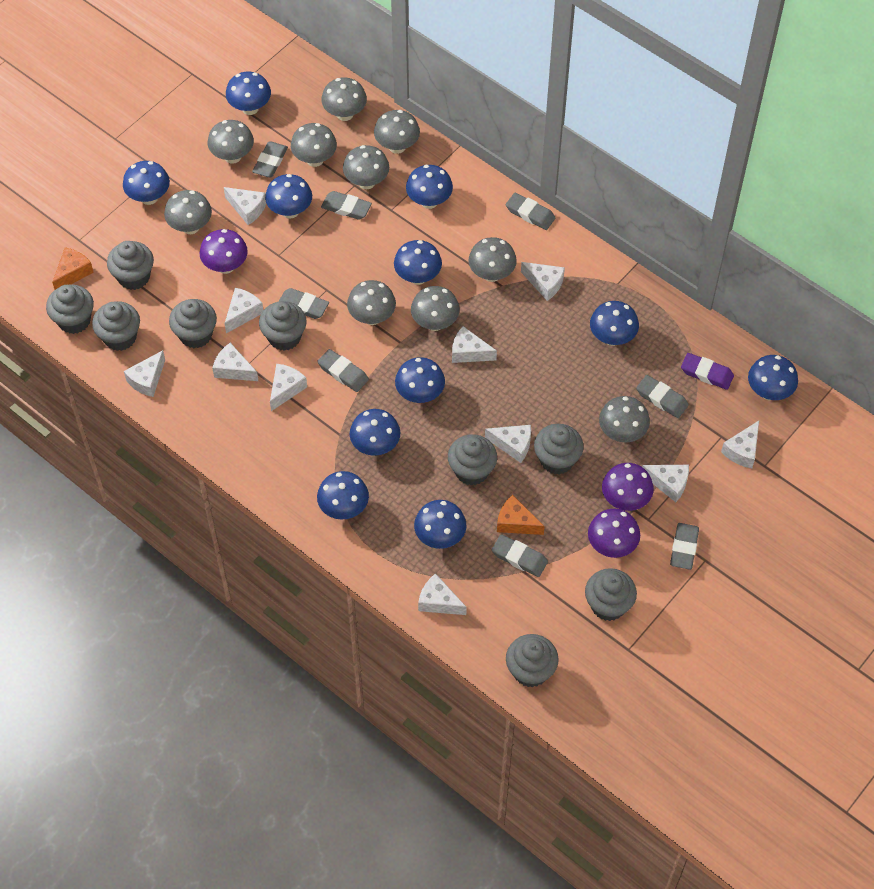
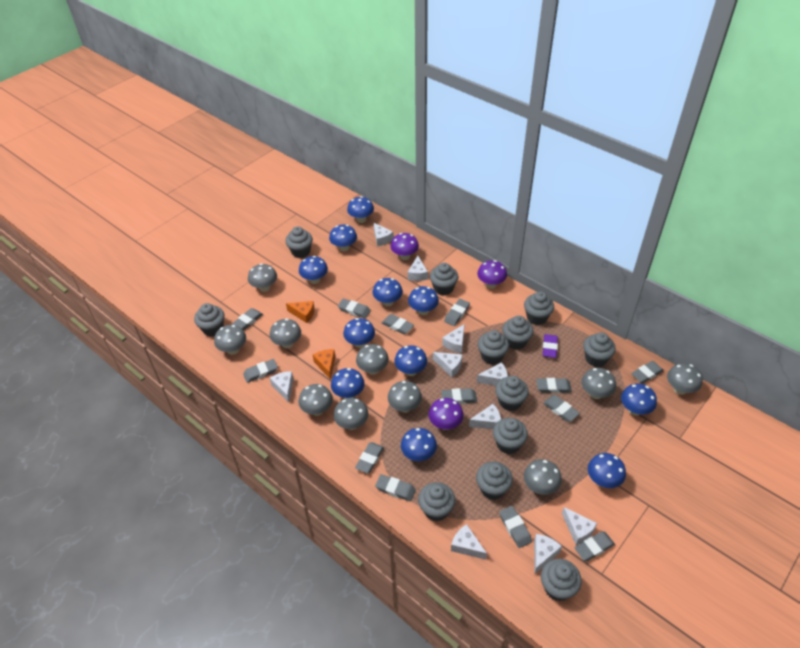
grey cupcake: [46,285,94,334] [92,301,140,351] [107,241,154,290] [169,299,217,348] [259,301,307,351] [448,434,497,486] [506,634,559,687] [534,424,584,475] [585,568,637,621] = 9 -> [194,303,225,337] [285,226,313,258] [418,482,455,521] [430,263,458,295] [476,462,513,500] [478,330,509,365] [493,418,528,454] [495,376,529,411] [502,316,533,350] [524,291,554,325] [541,559,582,601] [583,332,616,367] = 12
grey eraser: [252,141,288,177] [278,288,329,319] [317,349,369,392] [321,191,372,220] [492,534,548,577] [506,193,555,230] [636,375,689,418] [670,523,699,570] = 8 -> [232,308,263,331] [243,359,278,383] [338,299,371,319] [355,442,384,473] [375,474,416,501] [382,314,414,334] [441,388,477,404] [444,299,470,326] [499,506,532,548] [536,378,572,393] [543,395,580,422] [574,531,615,561] [631,361,664,383] = 13
white cheese: [124,350,165,397] [212,343,258,381] [224,187,266,225] [225,288,263,333] [270,364,307,411] [418,573,467,615] [452,326,497,363] [485,425,531,463] [521,262,565,301] [642,465,689,502] [721,421,759,468] = 11 -> [270,371,293,402] [373,222,394,246] [408,256,428,281] [433,352,462,377] [442,324,465,353] [451,524,487,560] [469,404,501,429] [477,362,508,386] [534,534,562,574] [562,507,597,545] = 10

